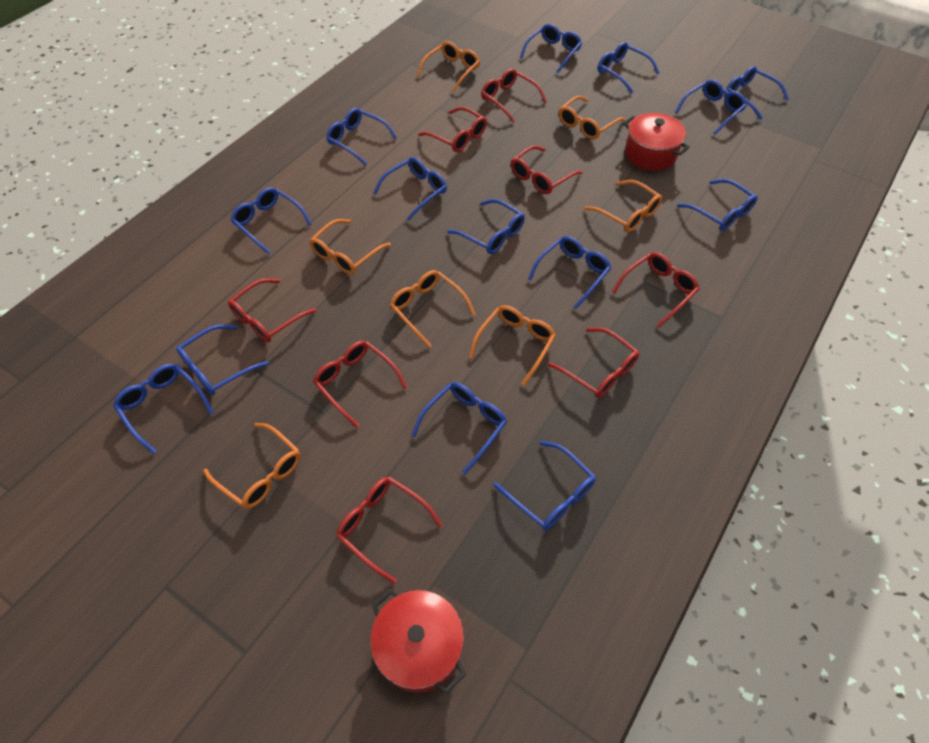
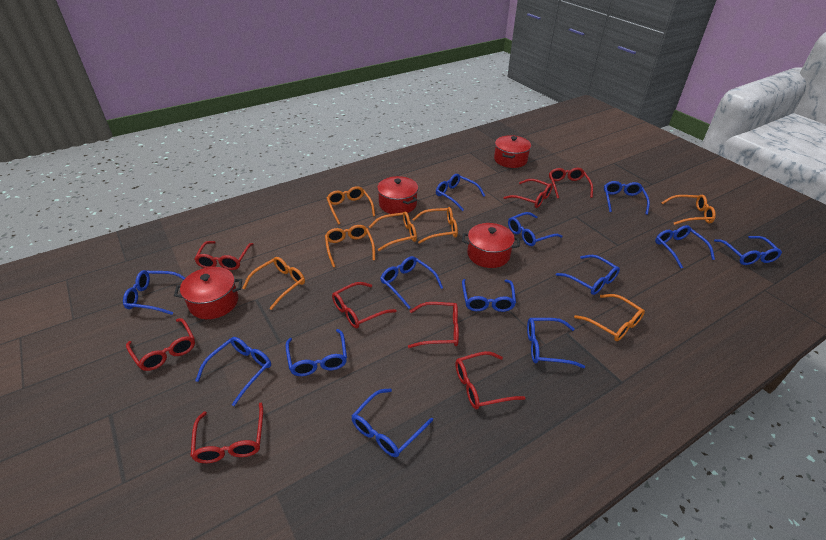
blue glasses: [113,364,214,454] [176,325,269,395] [231,187,312,255] [326,108,397,165] [373,157,447,221] [411,382,507,474] [447,199,525,254] [493,441,596,530] [520,24,582,73] [528,236,611,309] [598,42,660,93] [675,80,747,135] [677,179,758,231] [725,66,789,120] = 14 -> [123,270,185,315] [195,337,271,406] [285,329,347,376] [352,388,433,457] [380,256,443,309] [436,174,485,211] [462,279,516,312] [508,212,562,246] [527,318,585,368] [556,255,620,295] [604,181,650,215] [655,225,715,269] [714,236,782,265] = 13
red pot: [370,589,466,694] [623,113,690,171] = 2 -> [174,267,242,319] [377,176,418,214] [462,223,520,268] [494,135,531,168] = 4

